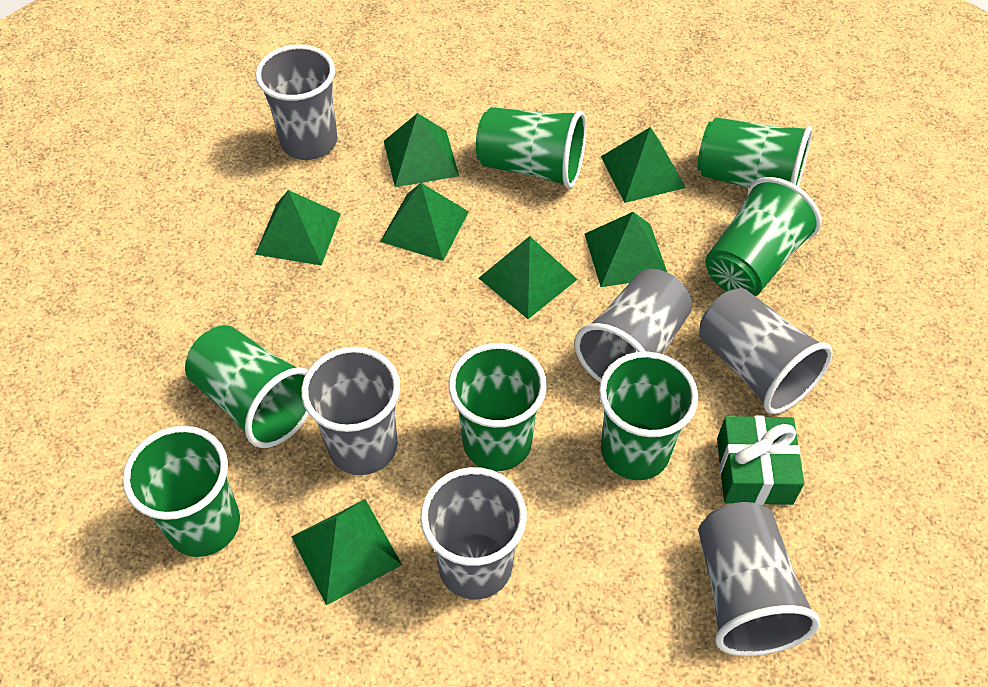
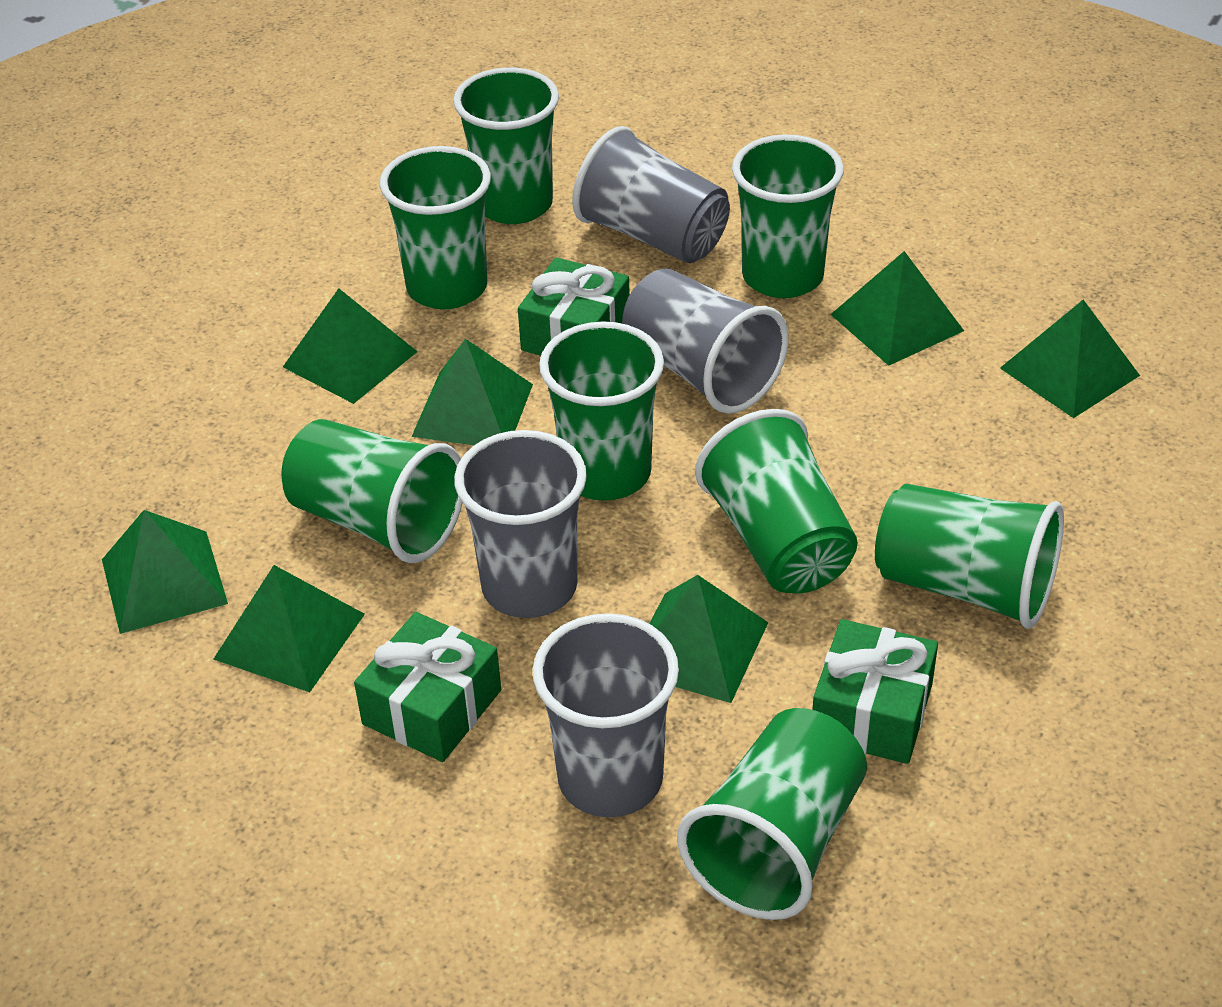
green cup: [123,426,240,557] [185,325,309,448] [448,343,547,471] [476,107,587,189] [599,352,699,480] [697,117,812,188] [705,177,821,296] = 7 -> [281,419,463,563] [380,146,491,309] [453,67,559,224] [539,321,664,501] [677,708,867,920] [695,409,858,593] [732,134,844,298] [875,484,1064,629] = 8
green gift: [717,416,804,505] = 1 -> [354,612,501,762] [518,257,630,356] [812,619,938,764] = 3
grey cup: [255,45,337,160] [301,347,400,475] [420,467,527,600] [574,269,692,382] [699,288,833,414] [699,502,820,656] = 6 -> [454,430,587,618] [533,613,679,817] [572,126,730,263] [622,269,788,414] = 4

